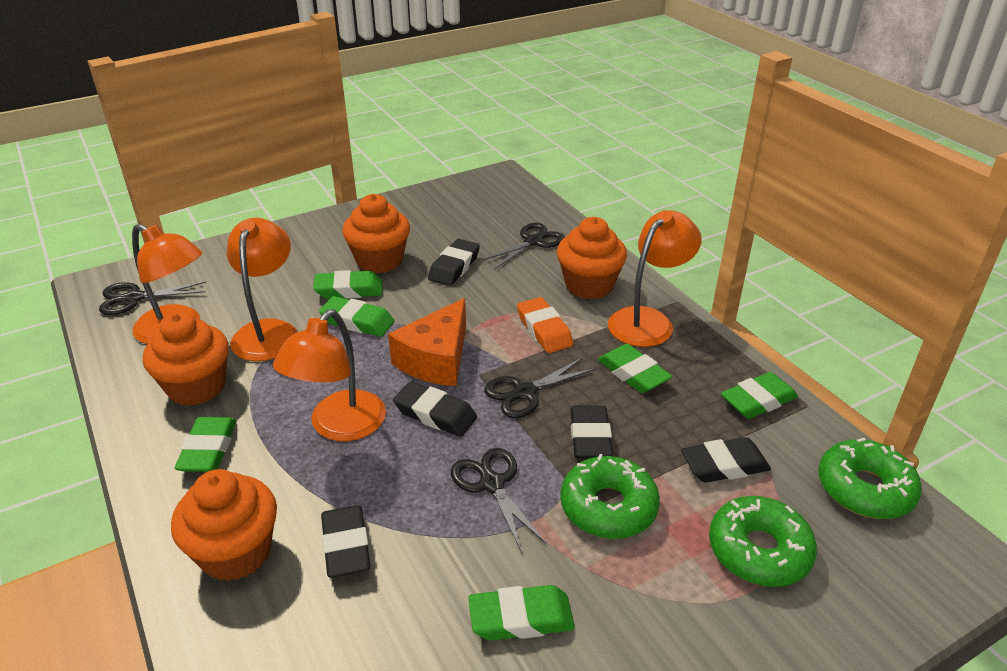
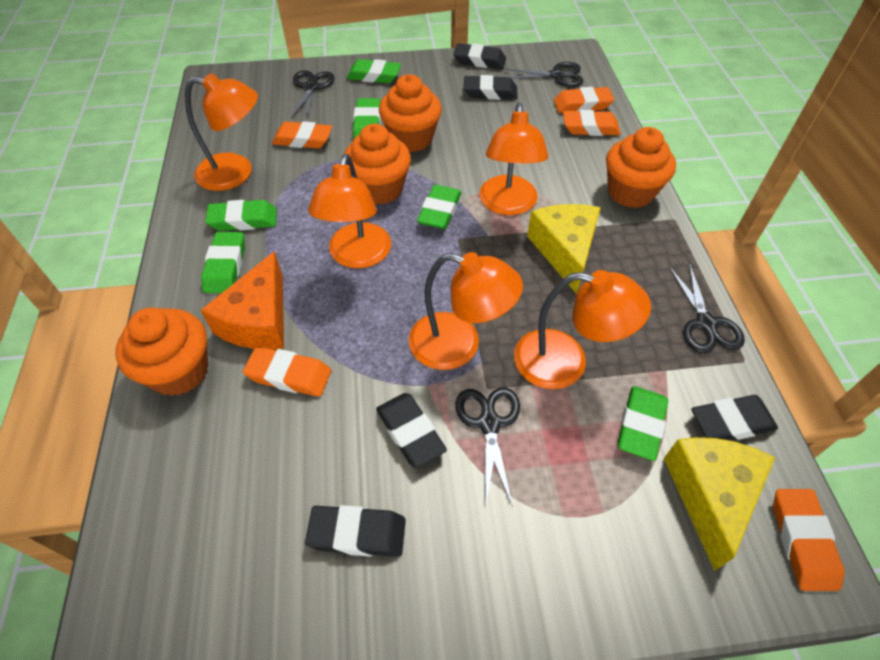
green donut: [560,454,660,539] [709,496,817,587] [818,438,922,519] = 3 -> none = 0
orange eraser: [517,297,573,353] = 1 -> [243,346,331,397] [272,121,332,148] [554,87,614,113] [563,110,621,136] [773,489,845,591] = 5
orange lamp: [132,224,202,344] [227,218,297,361] [273,310,386,441] [608,210,702,347] = 4 -> [185,73,258,191] [308,154,391,268] [409,252,523,370] [479,103,548,215] [514,270,651,389] = 5
yellow cheese: none = 0 -> [527,204,601,294] [664,437,775,571] = 2

